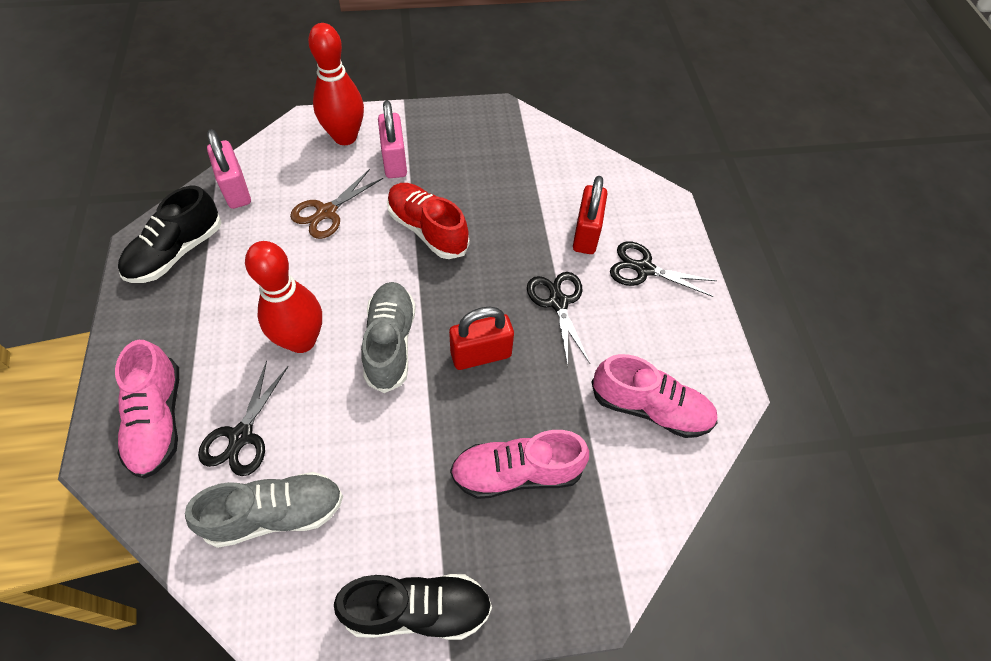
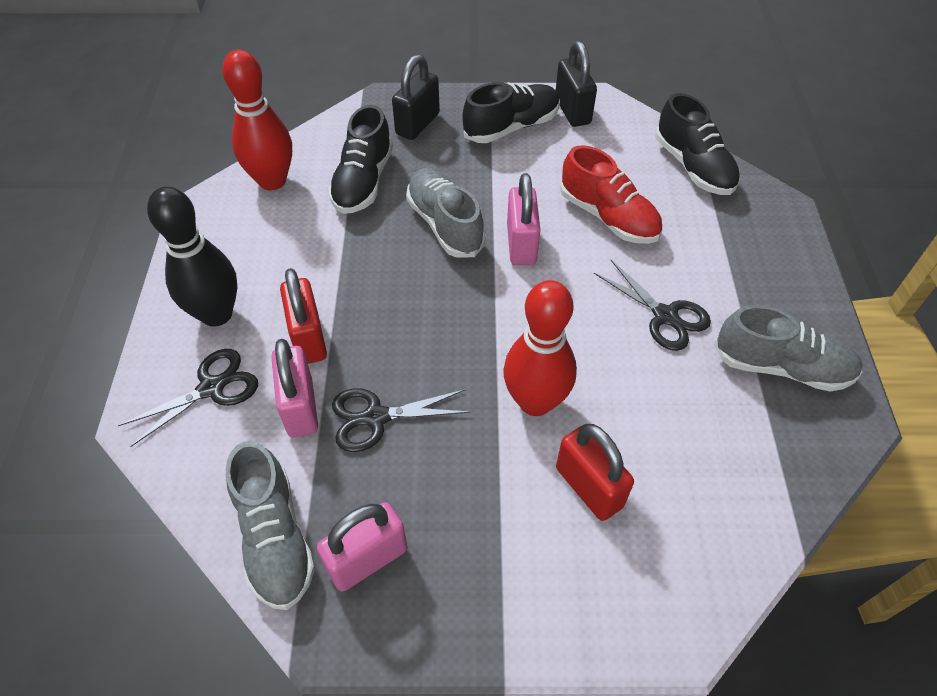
black bowling pin: none = 0 -> [147,187,238,327] = 1
black padlock: none = 0 -> [392,54,440,140] [556,41,597,127] = 2
black shoe: [118,186,222,283] [334,574,492,640] = 2 -> [328,105,393,214] [462,82,560,143] [655,93,740,195] = 3
brown scissors: [290,169,383,239] = 1 -> none = 0
grey shoe: [185,472,343,548] [361,282,416,393] = 2 -> [226,441,315,610] [406,168,485,258] [714,305,863,391] = 3
pink padlock: [207,129,251,209] [378,100,407,178] = 2 -> [271,339,318,437] [317,502,407,591] [507,173,540,265] = 3
pink shoe: [115,340,179,479] [450,430,589,499] [591,354,718,438] = 3 -> none = 0

